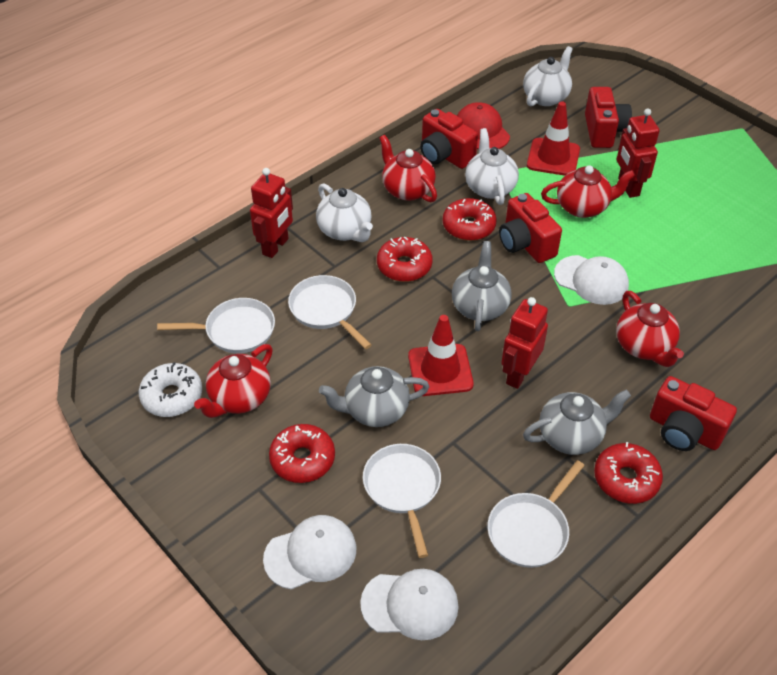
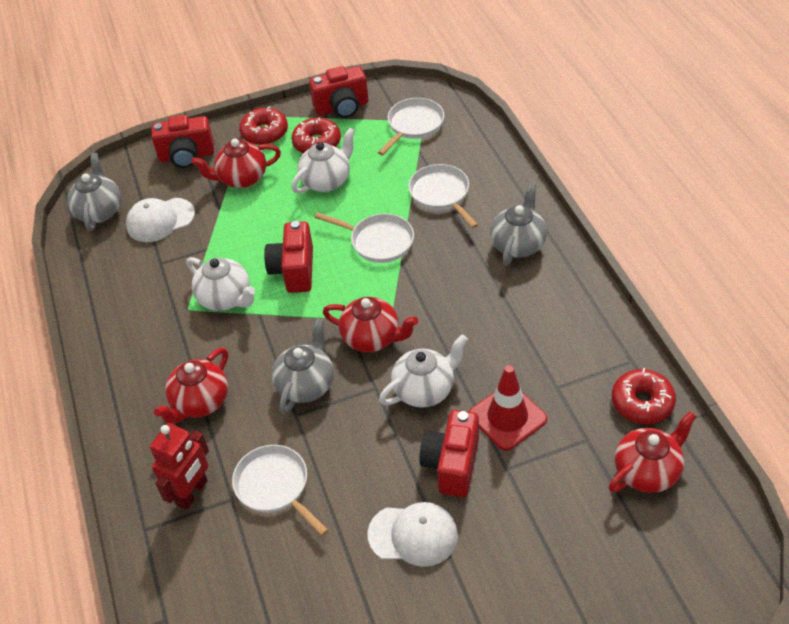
red cap: [457,102,510,150] = 1 -> none = 0
red donut: [269,424,335,483] [377,236,433,282] [443,198,497,241] [594,442,663,504] = 4 -> [239,106,288,145] [292,117,341,153] [612,368,676,424] = 3
red robot: [250,168,293,258] [501,297,548,389] [617,108,660,198] = 3 -> [150,423,209,510] = 1
red traffic cone: [408,315,474,396] [527,101,580,176] = 2 -> [469,365,547,451] = 1
white cap: [263,515,356,590] [360,569,459,640] [554,255,629,305] = 3 -> [126,198,195,242] [367,502,458,567] = 2
white donut: [139,362,202,417] = 1 -> none = 0

